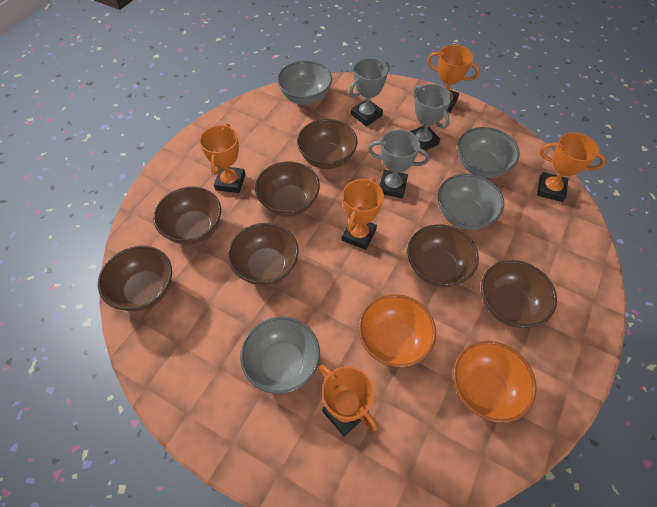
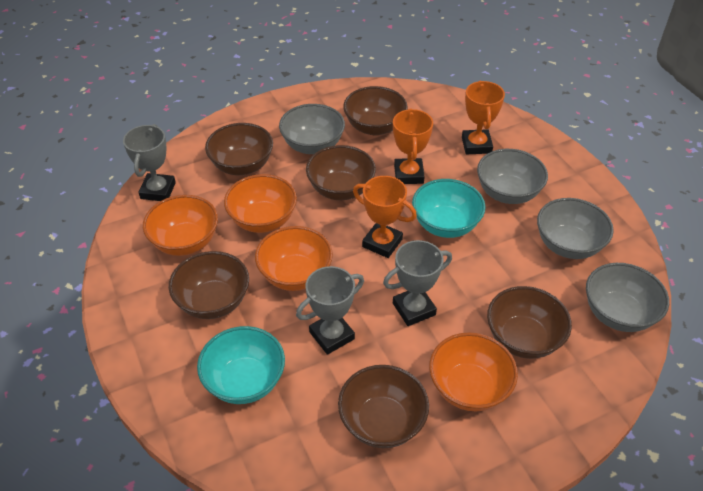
brown bowl: [98,246,172,311] [153,187,221,245] [228,223,299,286] [255,162,320,217] [297,119,358,169] [407,224,479,287] [481,260,557,328] = 7 -> [169,251,249,319] [205,123,273,175] [306,145,376,200] [338,365,429,448] [343,86,408,135] [487,286,572,359] = 6
orange bowl: [358,294,436,367] [453,341,537,423] = 2 -> [143,195,218,256] [224,174,297,233] [255,226,333,291] [429,332,518,411] = 4
orange trophy: [199,124,246,193] [319,365,378,437] [342,178,384,250] [427,45,480,112] [537,132,606,202] = 5 -> [353,176,417,258] [393,108,433,184] [462,81,505,154] = 3
turquoise bowl: none = 0 -> [197,326,285,404] [412,179,486,238] = 2

